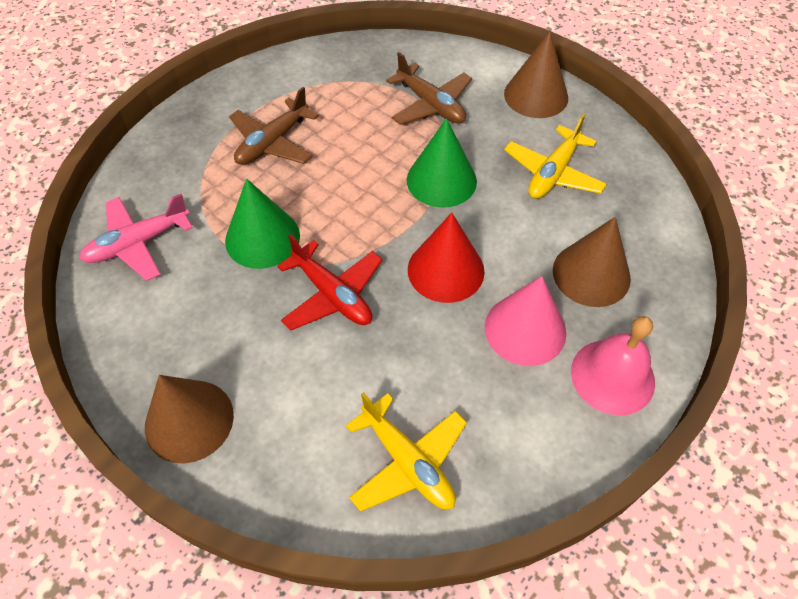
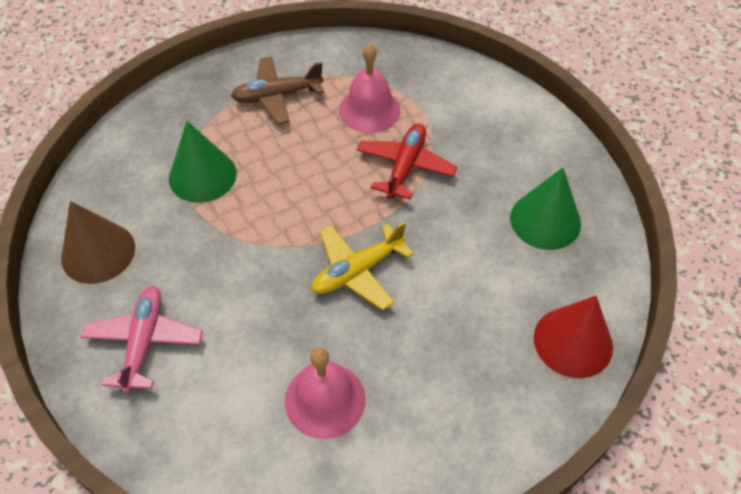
brown cone: [145,375,234,463] [504,31,568,118] [553,217,631,307] = 3 -> [61,201,135,284] = 1
brown plane: [229,87,319,165] [386,52,472,125] = 2 -> [231,57,324,125] = 1
pink bell: [571,316,655,415] = 1 -> [285,348,366,439] [339,43,401,133] = 2
pink cone: [485,276,566,366] = 1 -> none = 0
yellow plane: [346,392,467,512] [504,114,607,199] = 2 -> [311,222,414,310] = 1

